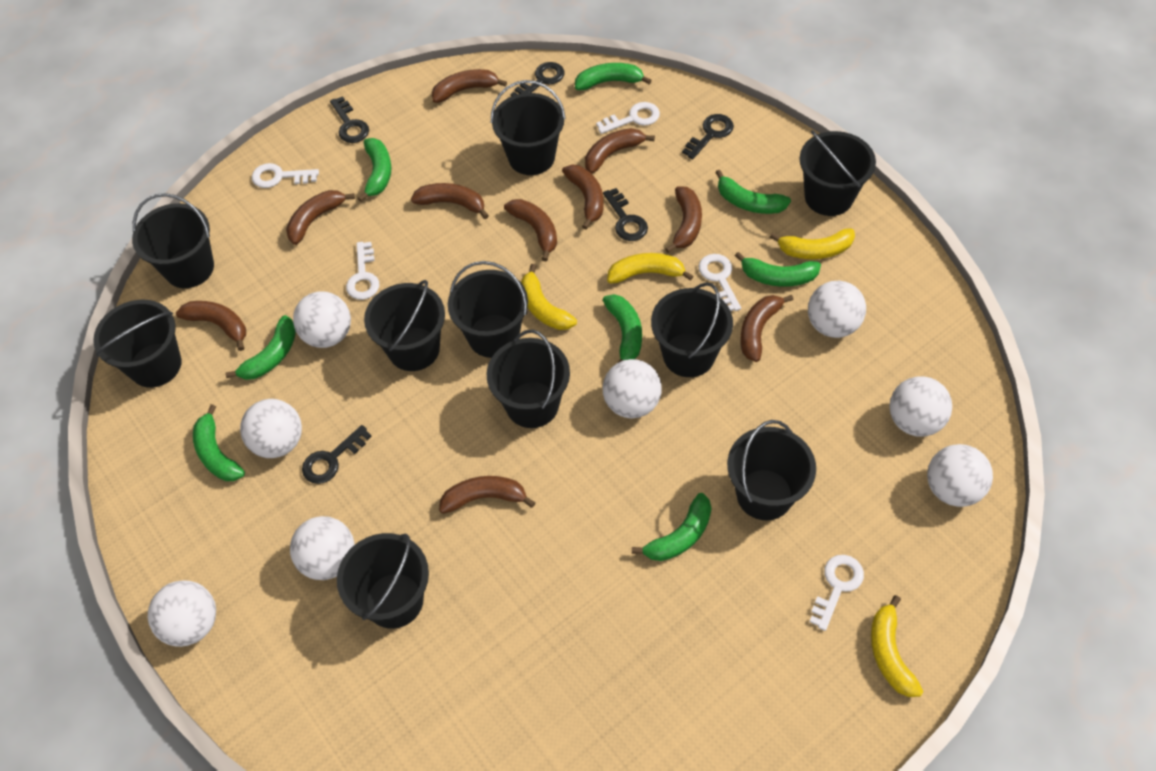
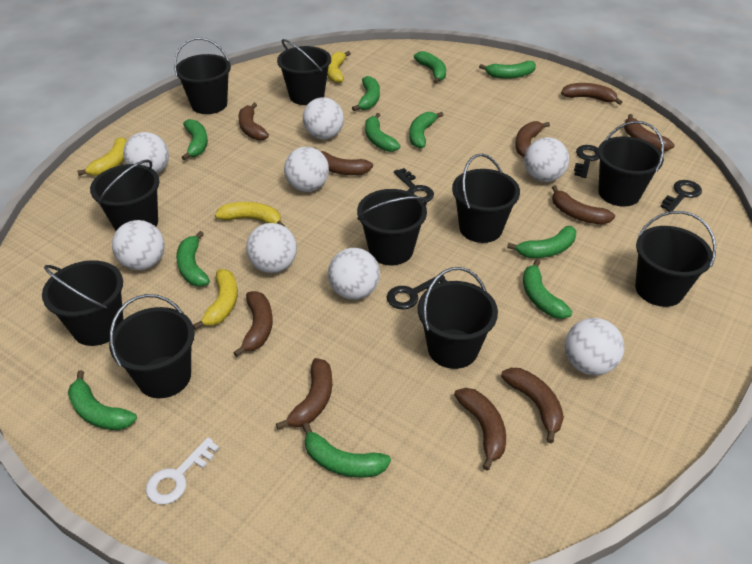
black key: [302,425,372,484] [330,96,369,143] [510,62,565,97] [603,188,648,241] [682,114,734,159] = 5 -> [387,276,447,310] [394,168,434,202] [574,145,600,178] [660,180,702,212] = 4
green banana: [193,404,245,481] [225,315,296,380] [358,138,392,202] [575,63,652,90] [603,294,642,363] [632,493,712,561] [715,170,791,214] [735,252,821,287] = 8 -> [68,370,137,430] [176,231,210,287] [181,119,208,160] [302,423,391,478] [352,76,380,111] [365,113,400,152] [409,112,443,149] [414,51,446,84] [479,61,536,79] [507,226,576,258] [523,259,572,319] = 11
white key: [252,163,319,188] [346,242,379,300] [596,102,660,134] [699,254,741,311] [810,555,864,631] = 5 -> [146,437,219,504] = 1

